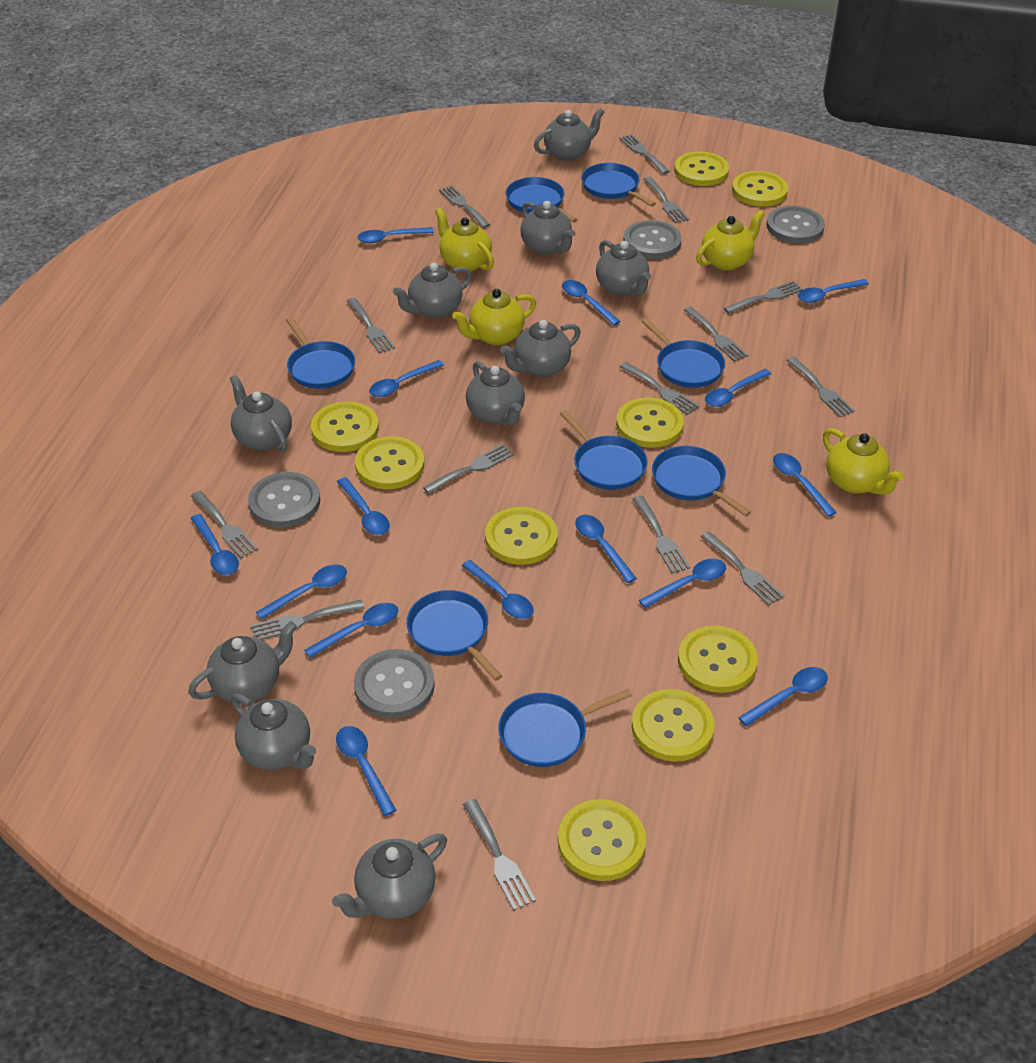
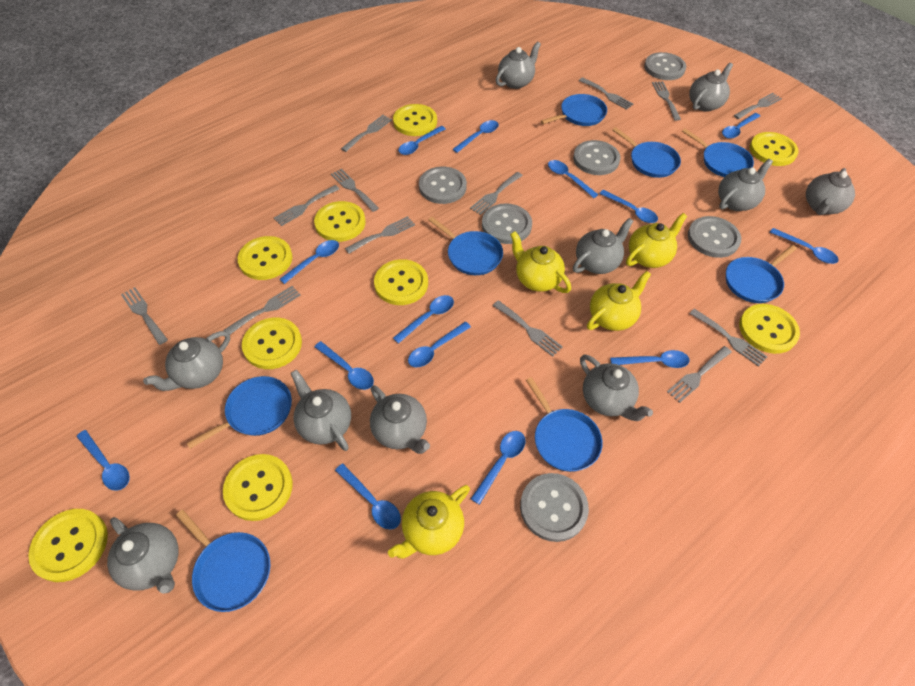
blue spoon: [191,514,239,575] [256,565,347,620] [304,603,398,658] [336,726,396,816] [337,477,390,535] [357,227,434,243] [369,360,444,397] [462,560,534,619] [562,280,621,325] [575,515,637,583] [639,559,726,608] [705,369,771,407] [738,667,828,726] [773,453,837,517] [798,279,869,303] = 15 -> [76,430,130,491] [279,240,339,284] [314,341,374,390] [335,464,401,529] [393,295,454,344] [398,126,446,155] [408,322,471,367] [452,120,499,153] [471,431,526,505] [548,160,598,198] [599,190,658,223] [610,350,690,368] [722,113,760,139] [770,228,839,264] = 14
grey button: [248,472,320,528] [354,649,435,718] [623,220,682,259] [766,206,825,243] = 4 -> [419,167,467,204] [482,203,532,244] [520,473,589,542] [573,140,620,175] [644,52,686,80] [688,216,741,258] = 6
grey fork: [191,491,258,558] [251,600,365,640] [347,298,395,353] [423,444,514,494] [439,185,490,228] [463,799,536,910] [619,134,670,174] [620,362,700,415] [632,496,690,573] [643,177,689,223] [684,307,748,362] [700,531,784,605] [724,281,803,314] [786,357,855,417] = 14 -> [121,287,168,345] [223,286,301,334] [274,185,339,226] [331,169,379,212] [341,115,392,152] [345,216,415,254] [470,172,523,215] [493,300,563,357] [579,78,633,110] [652,81,681,121] [667,346,732,403] [689,309,767,367] [734,93,782,119] = 13

